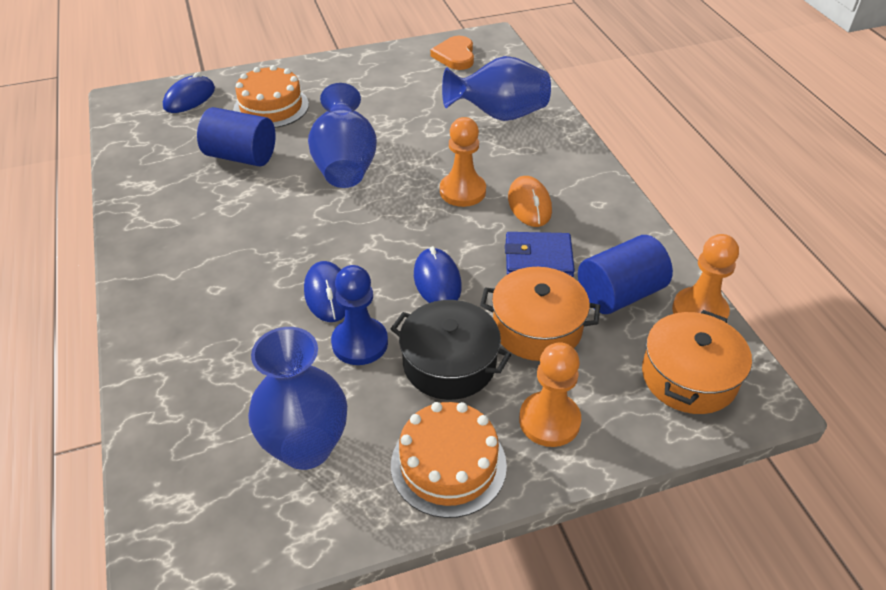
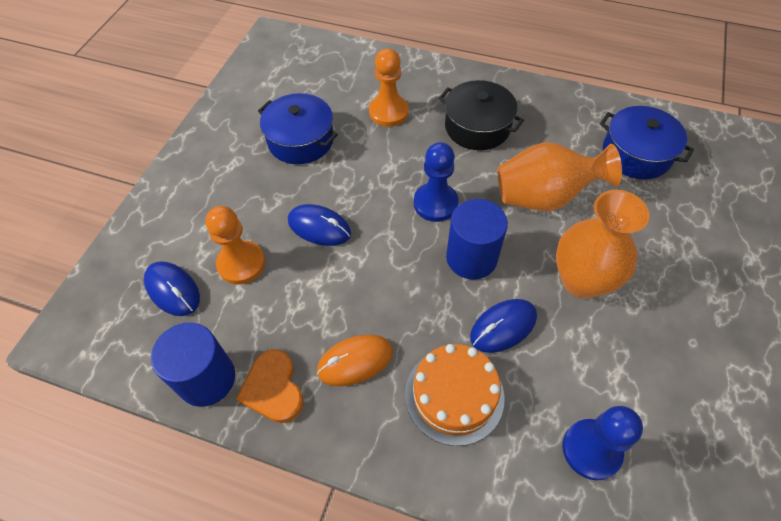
blue pawn: [331,265,388,365] = 1 -> [414,142,459,222] [563,406,643,480] = 2
blue pot: none = 0 -> [258,93,338,164] [600,106,694,179] = 2
blue vase: [248,327,347,470] [308,83,377,188] [442,56,551,121] = 3 -> none = 0
blue wallet: [505,232,575,277] = 1 -> none = 0
orange cake: [233,65,309,128] [391,402,507,518] = 2 -> [405,344,505,446] = 1
orange pawn: [440,117,486,207] [519,342,581,447] [672,234,739,319] = 3 -> [205,206,265,284] [369,48,409,127] = 2
orange pot: [480,267,600,361] [642,310,752,414] = 2 -> none = 0
orange vase: none = 0 -> [498,142,622,211] [556,190,649,299] = 2

